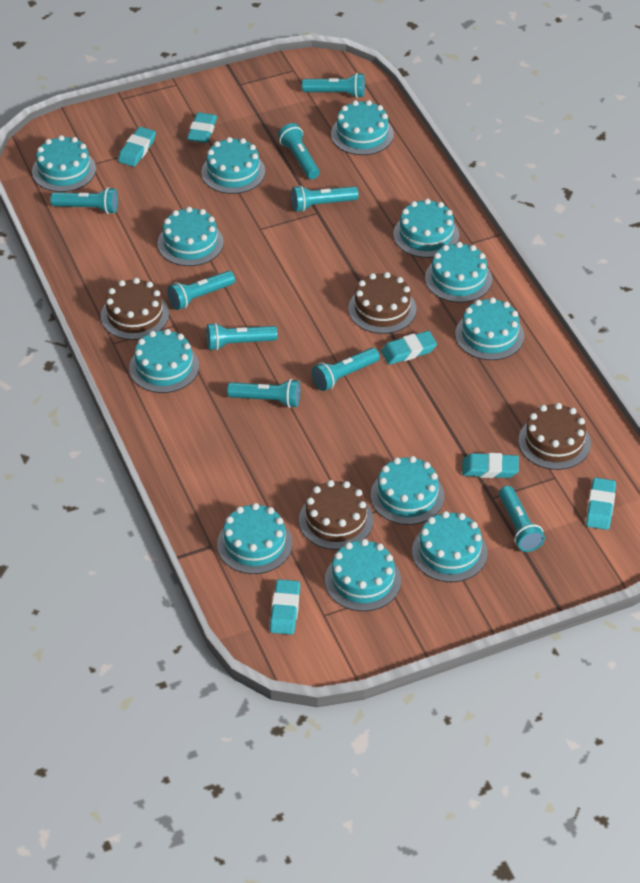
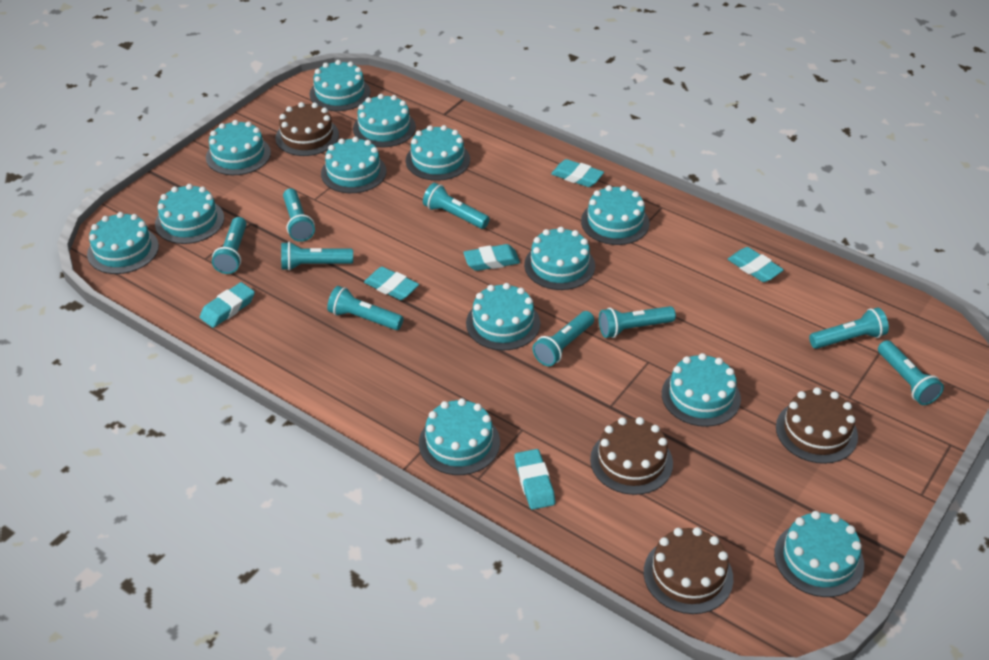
turquoise cake: [32,135,96,192] [129,329,199,393] [157,207,224,266] [201,137,265,194] [217,503,292,574] [325,539,401,611] [331,100,394,155] [371,456,444,525] [393,198,459,258] [412,511,488,582] [425,242,492,303] [455,297,524,360] = 12 -> [87,212,159,274] [155,184,224,244] [206,120,271,175] [310,60,370,111] [321,137,387,193] [353,94,416,147] [406,125,470,181] [419,398,500,475] [466,283,540,351] [524,227,595,290] [581,185,650,245] [662,353,741,427] [774,511,864,597] = 13

